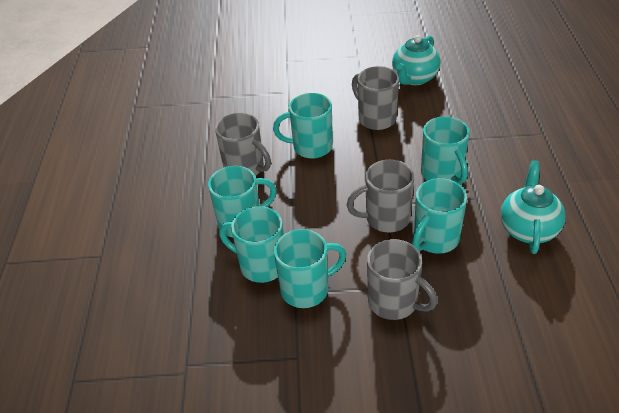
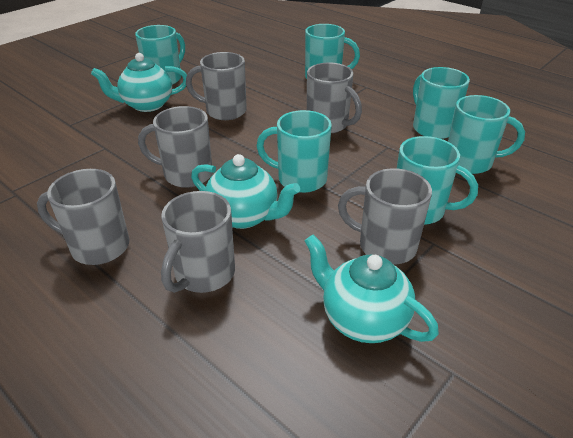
grey mug: [215,113,271,176] [347,160,414,232] [352,66,399,130] [367,239,437,320] = 4 -> [37,169,129,265] [138,106,212,188] [161,191,235,293] [186,52,247,120] [307,63,362,133] [338,168,432,265] = 6
turquoise teapot: [392,35,440,85] [501,160,565,254] = 2 -> [91,53,187,112] [191,154,300,229] [305,235,439,343] = 3

